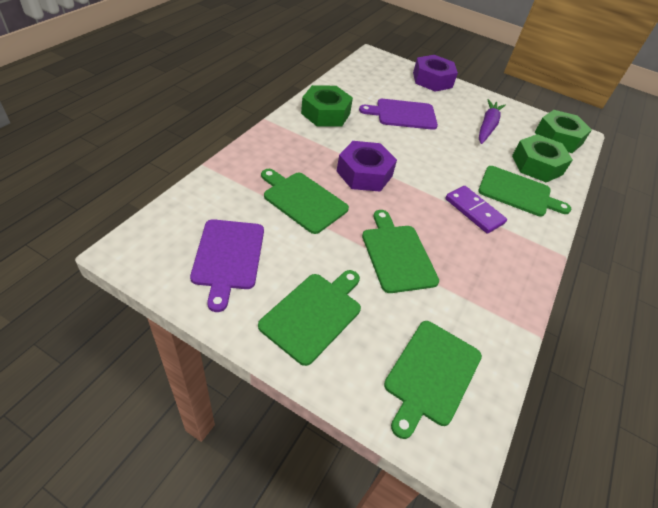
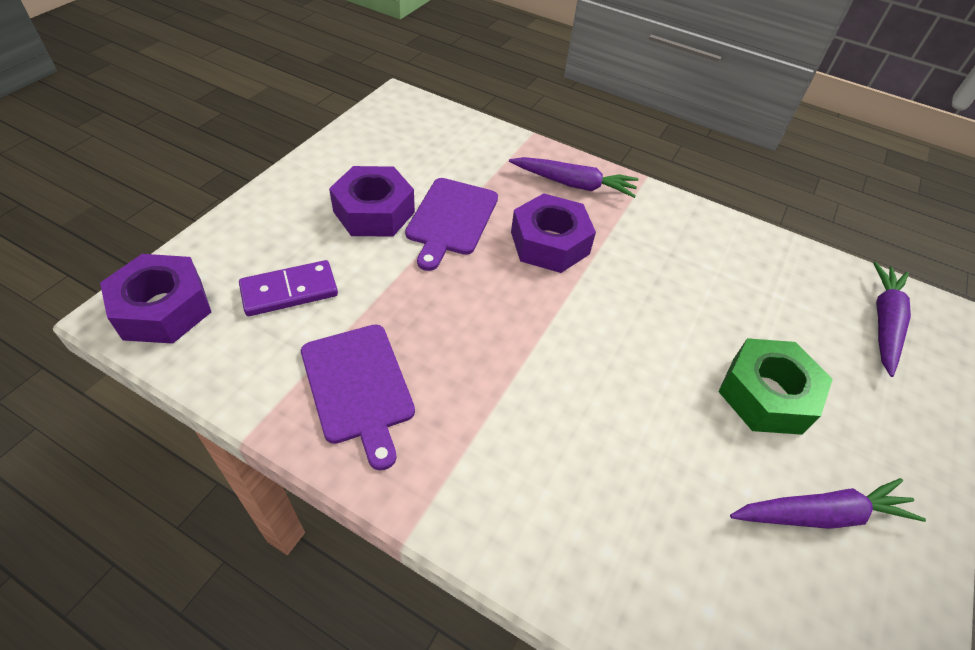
green cutting board: [258,270,361,366] [261,169,349,234] [362,210,439,293] [384,321,482,439] [478,166,571,217] = 5 -> none = 0
green nut: [301,85,353,127] [512,134,573,183] [534,110,592,153] = 3 -> [718,338,833,435] = 1
purple carrot: [479,99,506,144] = 1 -> [509,157,639,198] [730,478,926,529] [873,262,911,377] = 3
purple nut: [336,141,397,192] [413,55,458,92] = 2 -> [100,254,211,344] [329,166,415,236] [511,193,596,273] = 3

